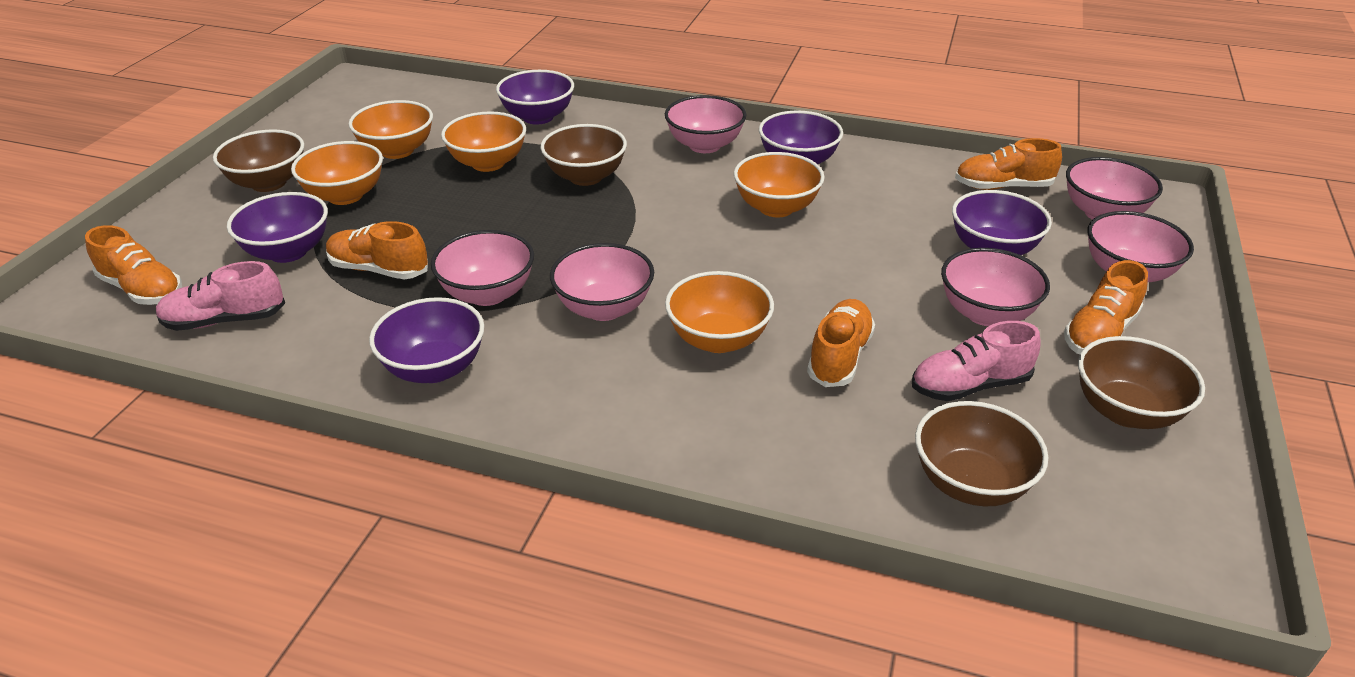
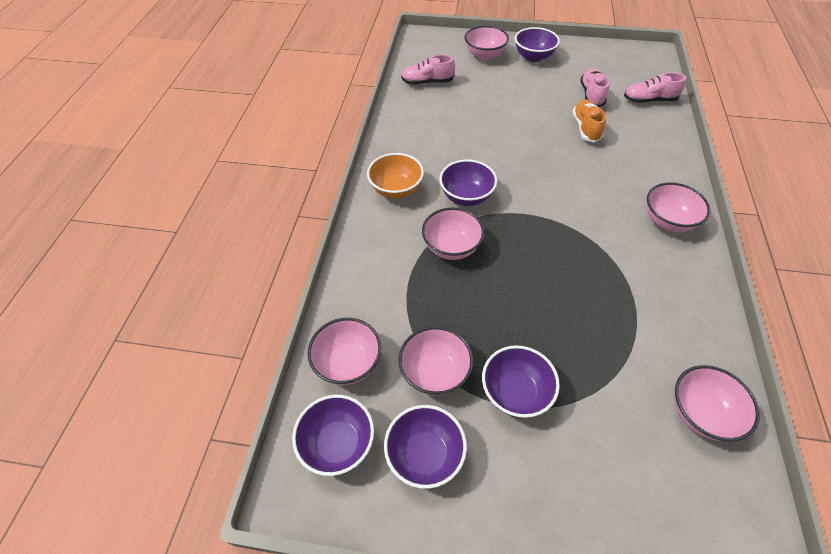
brown bowl: [213,130,304,192] [540,124,627,186] [915,401,1048,506] [1078,336,1205,429] = 4 -> none = 0
orange bowl: [291,141,383,205] [348,100,433,159] [441,112,526,172] [665,271,774,353] [734,152,825,217] = 5 -> [367,153,424,199] = 1
orange shoe: [85,225,182,305] [326,221,428,279] [807,299,875,387] [955,138,1062,190] [1064,260,1148,354] = 5 -> [573,100,606,143] = 1
pink shoe: [156,261,285,331] [912,321,1041,401] = 2 -> [401,55,455,85] [580,68,609,107] [624,72,686,103] = 3

